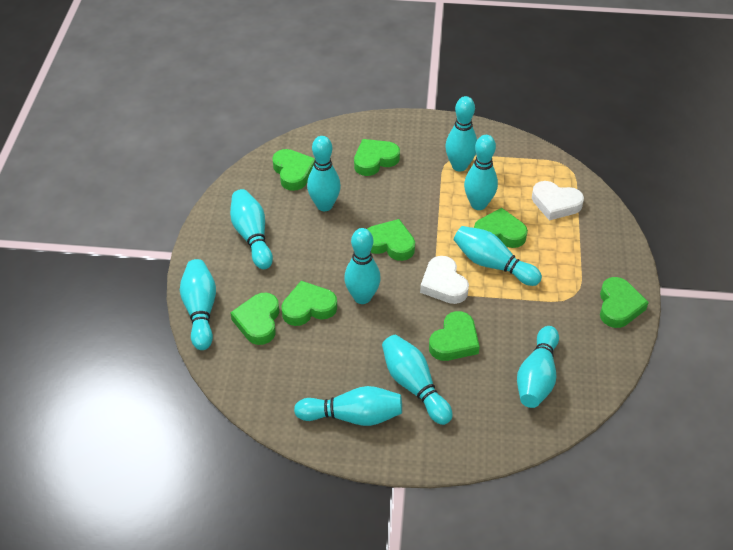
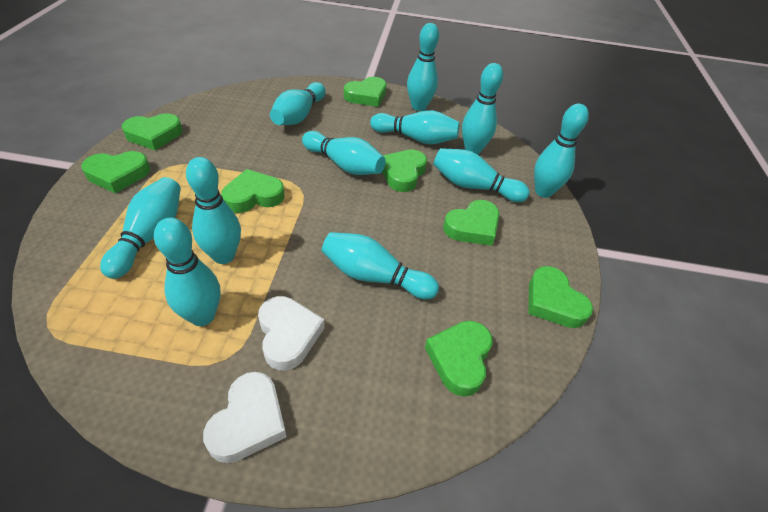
turquoise bowling pin: [180,259,216,350] [230,189,273,269] [294,386,402,426] [307,136,341,211] [344,228,381,304] [382,335,453,425] [445,96,477,172] [454,226,542,286] [464,135,498,210] [517,326,559,408] = 10 -> [100,177,181,279] [154,218,221,326] [186,157,241,264] [270,82,326,125] [302,131,386,175] [322,232,439,299] [370,110,460,144] [407,23,439,111] [433,148,530,202] [462,63,503,155] [534,103,589,198] = 11

